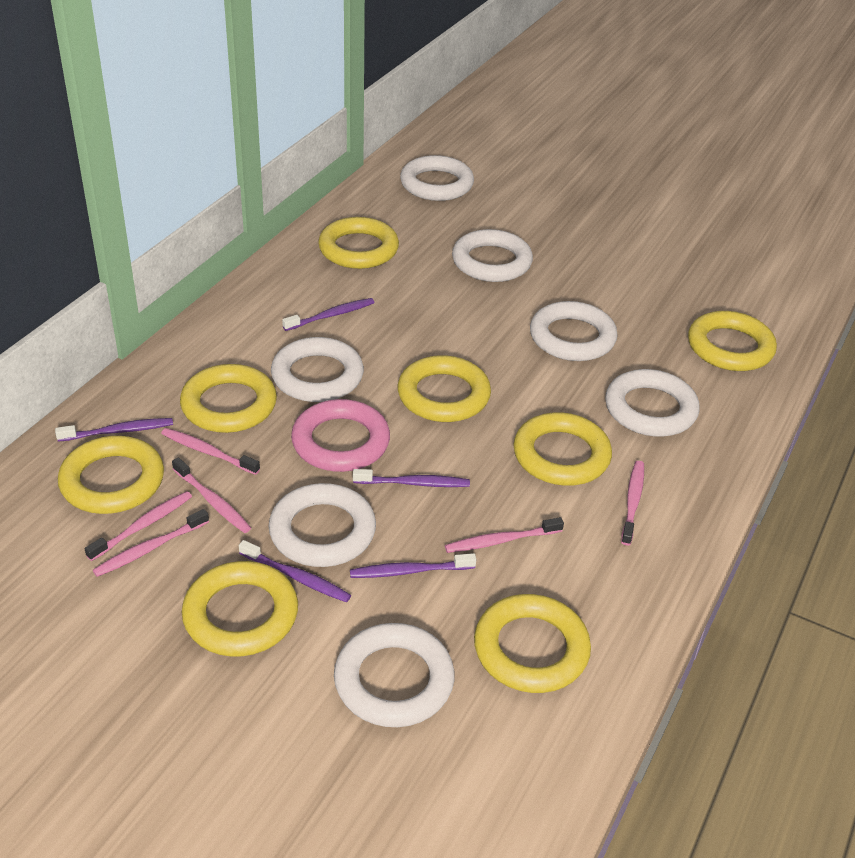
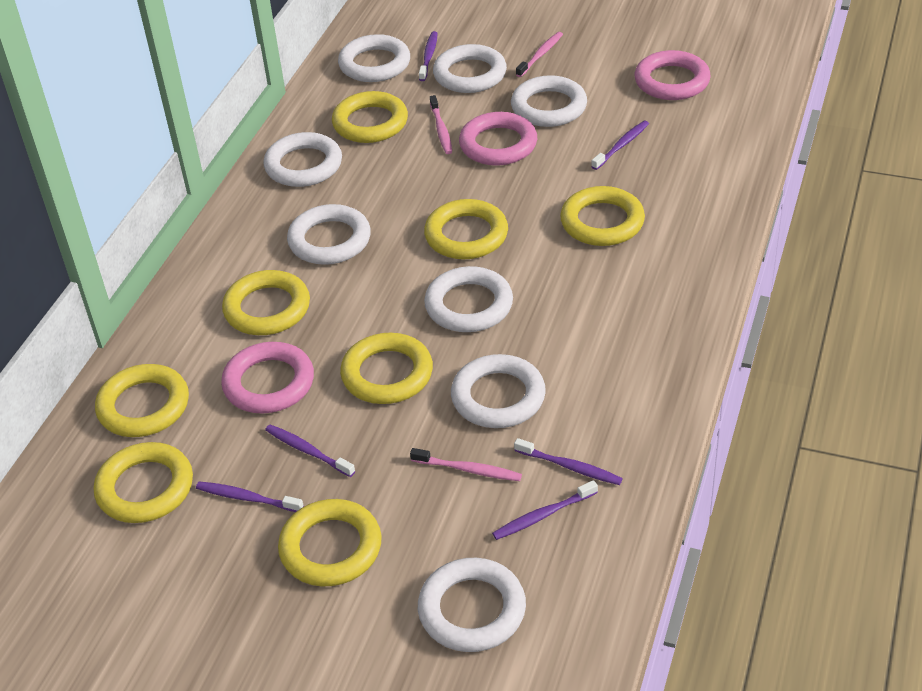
pink ring: [291,399,390,472] = 1 -> [221,342,314,413] [459,112,537,166] [634,50,711,100] = 3
pink toothbrush: [85,491,192,561] [93,509,209,577] [161,428,260,475] [172,458,251,533] [445,517,564,553] [621,461,644,546] = 6 -> [410,448,522,481] [430,95,452,154] [516,32,563,77] = 3
purple toothbrush: [55,418,173,442] [239,540,351,602] [282,298,375,331] [350,553,476,578] [353,469,470,487] = 5 -> [196,482,304,512] [265,424,355,477] [419,31,438,81] [492,480,598,540] [514,438,623,485] [591,121,649,170] = 6
white ring: [269,483,376,567] [271,337,364,402] [334,623,455,727] [400,155,474,201] [452,229,533,282] [530,301,618,361] [605,369,700,437] = 7 -> [263,132,342,187] [287,204,371,265] [338,34,410,82] [418,558,526,652] [424,266,513,332] [433,44,507,93] [451,354,546,428] [511,75,587,127] = 8

